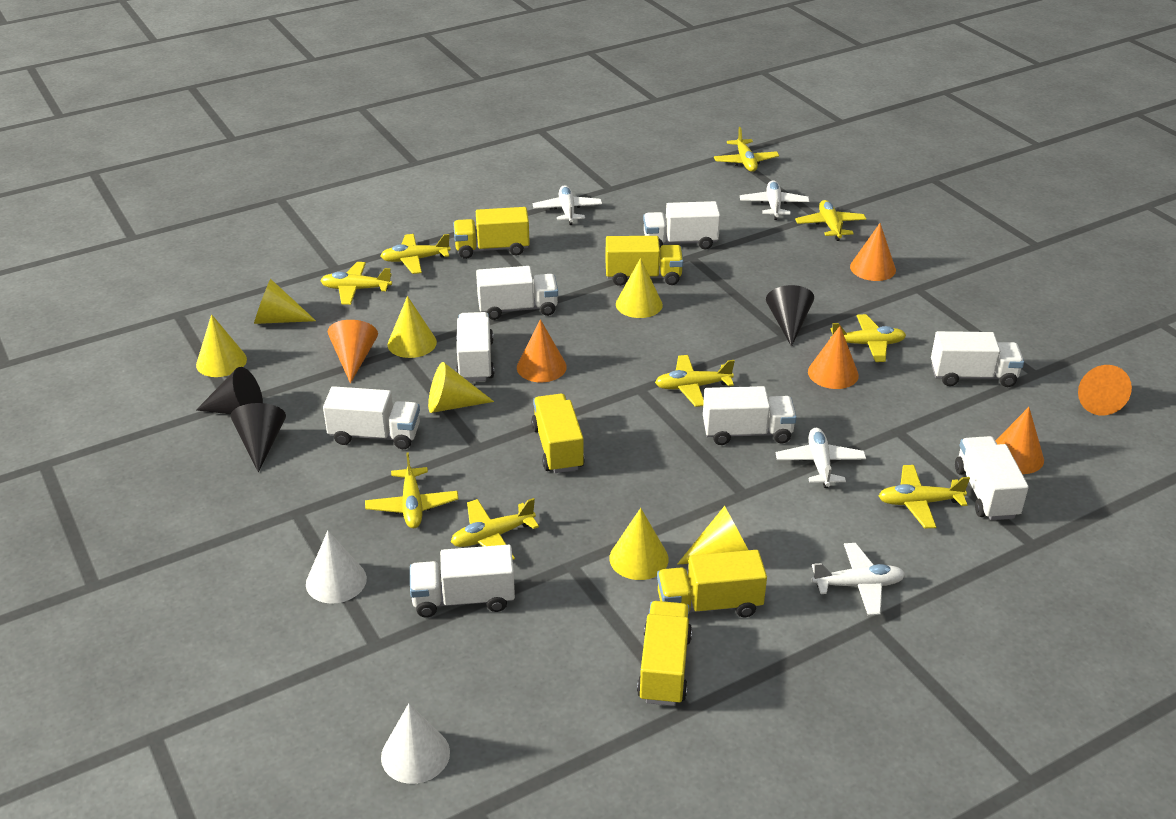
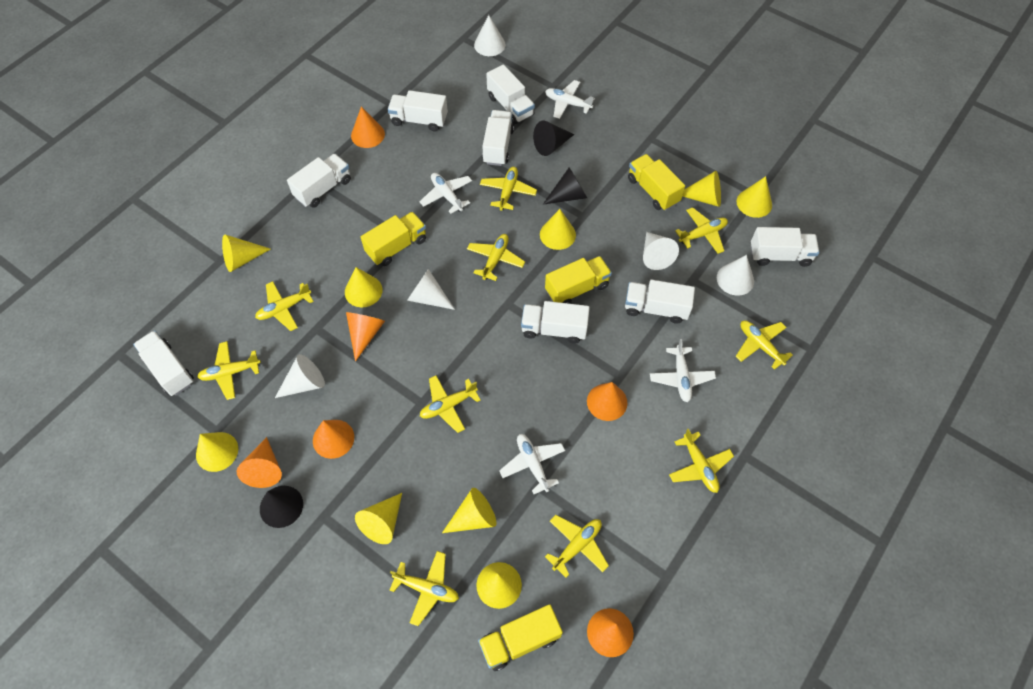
white cone: [306,530,367,604] [381,703,450,784] = 2 -> [275,354,325,398] [407,269,455,310] [474,15,506,56] [643,232,679,270] [717,255,754,296] = 5
yellow cone: [196,314,247,377] [254,279,316,324] [388,296,437,358] [428,362,494,413] [609,508,669,580] [616,258,663,318] [677,506,748,565] = 7 -> [196,432,238,472] [222,235,271,272] [345,267,383,307] [355,493,402,544] [442,488,496,533] [476,562,522,609] [540,209,576,250] [682,171,721,207] [736,176,772,218] = 9
yellow plane: [320,262,392,305] [365,452,459,528] [381,234,451,274] [451,498,539,560] [655,355,735,407] [714,127,779,172] [795,200,866,241] [830,314,906,362] [879,465,970,529] = 9 -> [197,341,261,400] [255,281,314,331] [390,551,459,626] [420,375,481,433] [467,234,525,281] [480,167,537,211] [545,515,609,578] [669,428,734,493] [675,207,728,254] [736,320,793,370] = 10
yellow truck: [453,207,530,259] [531,394,585,473] [605,236,683,286] [637,601,692,706] [657,550,767,617] = 5 -> [361,212,426,266] [478,604,563,671] [545,256,612,304] [628,154,685,211] = 4

